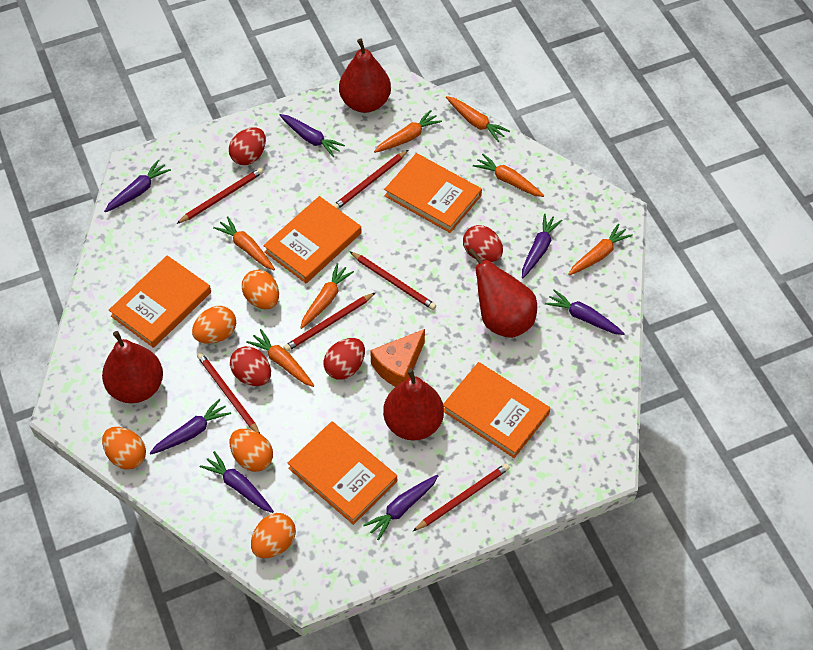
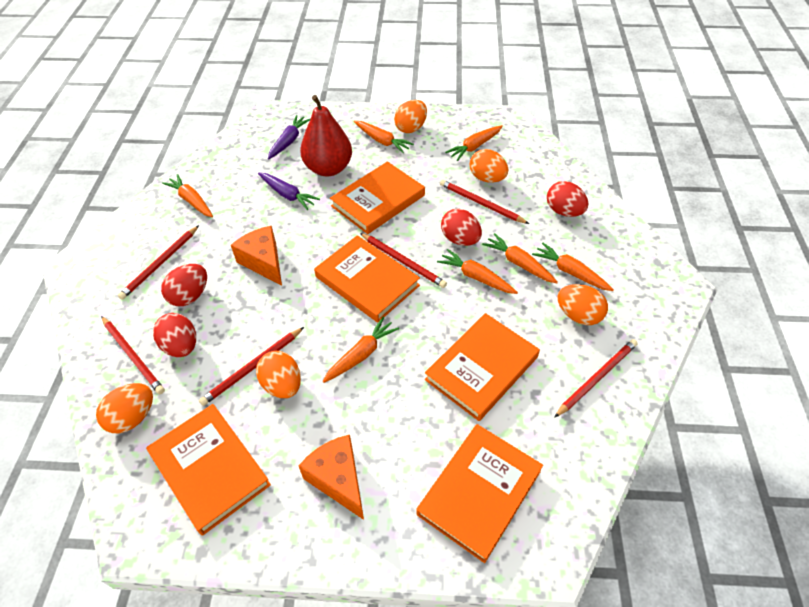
orange cheese: [370,329,425,387] = 1 -> [231,226,282,286] [299,435,364,520] = 2
purple carrot: [104,160,171,212] [150,399,231,455] [200,451,274,513] [279,114,345,158] [363,475,438,540] [522,214,563,278] [545,289,625,335] = 7 -> [258,173,320,210] [268,115,310,159] = 2
red pear: [102,331,163,403] [339,39,391,113] [383,368,444,440] [468,248,537,338] = 4 -> [300,95,352,176] = 1

